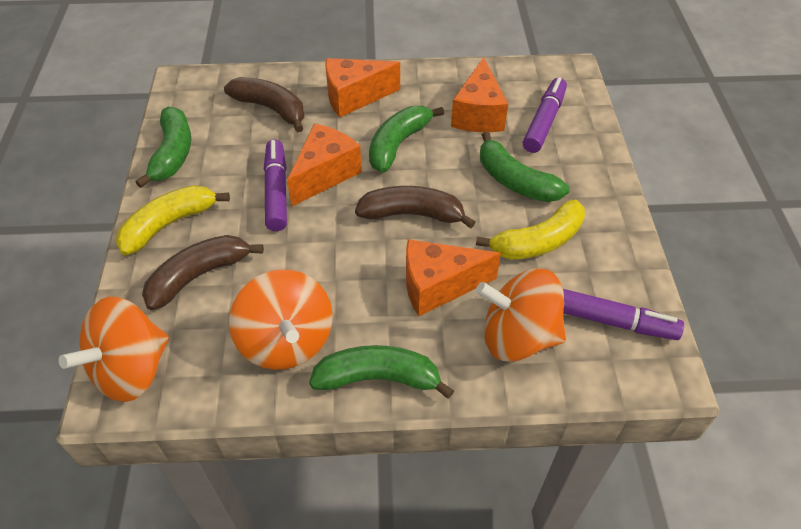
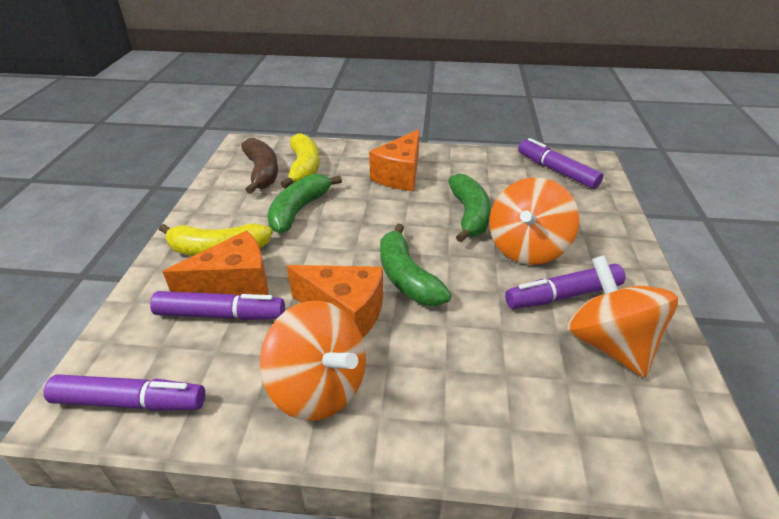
brown banana: [142,235,264,310] [224,77,304,132] [355,186,476,229] = 3 -> [241,138,278,194] = 1
green banana: [136,106,191,188] [309,345,454,399] [369,106,444,173] [480,131,570,202] = 4 -> [267,174,342,233] [380,224,451,306] [448,174,491,242] = 3
orange cheese: [287,124,362,206] [325,58,400,117] [406,239,501,316] [451,57,508,132] = 4 -> [163,230,268,296] [287,265,383,338] [369,129,420,191] = 3
purple marker: [264,139,287,231] [523,77,567,153] [563,289,684,340] = 3 -> [44,374,205,411] [150,291,285,320] [505,264,626,309] [518,138,604,189] = 4

